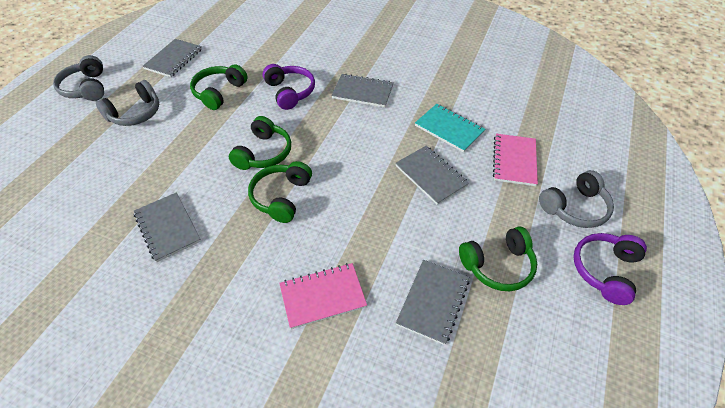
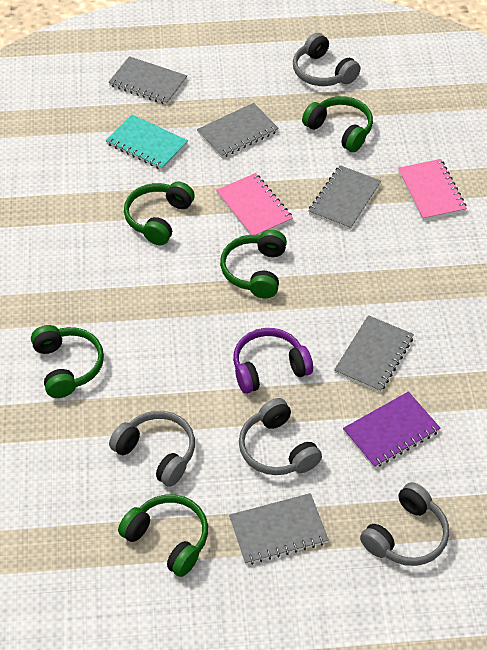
green headphones: [190,64,248,110] [229,116,291,170] [248,161,312,223] [459,227,537,291] = 4 -> [31,325,104,398] [118,495,208,577] [124,182,195,245] [220,230,287,299] [302,96,373,152] = 5
grey headphones: [53,55,104,101] [96,80,159,126] [539,170,614,228] = 3 -> [109,411,195,487] [239,398,322,475] [293,33,360,86] [360,482,449,566] = 4
purple headphones: [263,64,315,110] [573,233,647,305] = 2 -> [233,328,313,394] = 1
purple notebook: none = 0 -> [343,392,441,468] = 1

